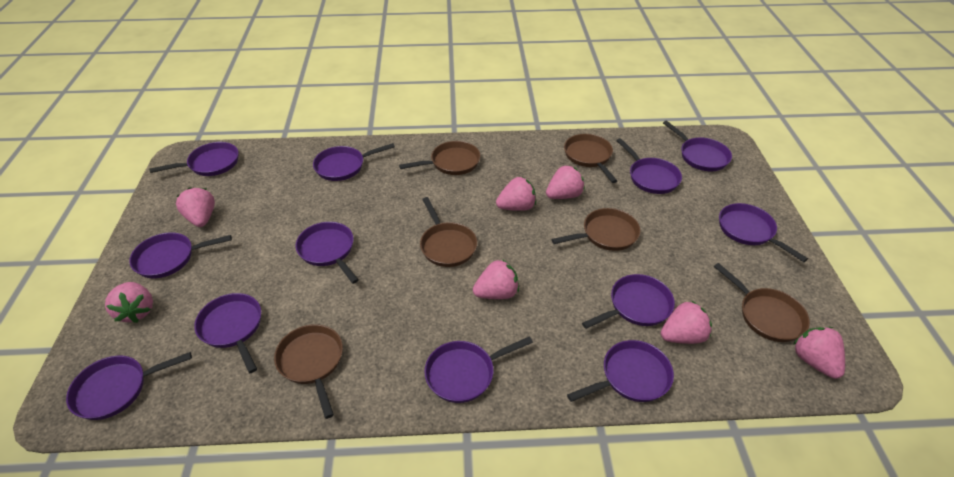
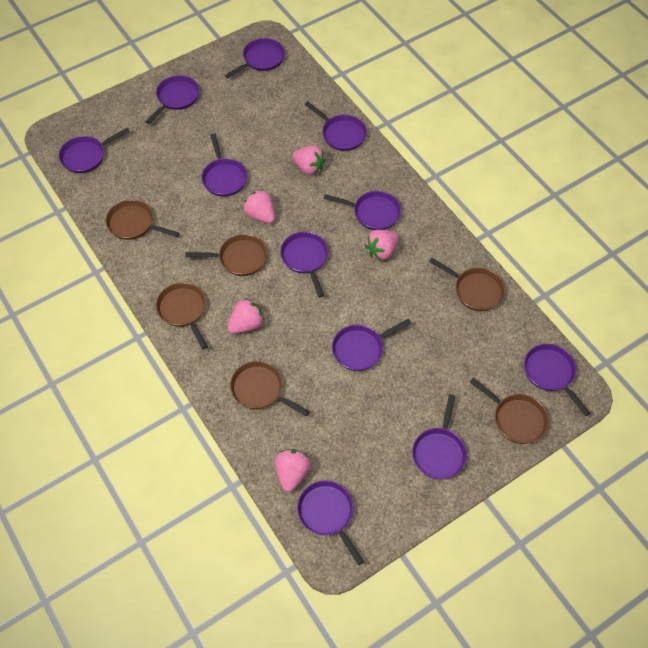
pink strawberry: [105,282,153,323] [176,187,215,227] [473,259,519,299] [496,177,536,211] [546,165,585,199] [661,301,712,344] [793,327,845,379] = 7 -> [228,298,265,334] [243,189,275,224] [275,449,311,492] [292,146,326,175] [365,230,399,261] = 5
purple pan: [66,352,192,420] [129,232,232,278] [149,142,239,176] [194,293,261,373] [296,222,359,284] [313,143,395,181] [424,336,533,403] [567,340,674,402] [582,274,675,329] [616,138,682,194] [663,121,732,171] [719,203,808,262] = 12 -> [59,128,130,173] [146,75,199,124] [201,133,248,197] [225,38,285,78] [280,232,329,297] [297,480,364,565] [304,101,367,151] [324,191,401,230] [332,319,412,371] [412,394,467,480] [524,344,590,416] = 11

